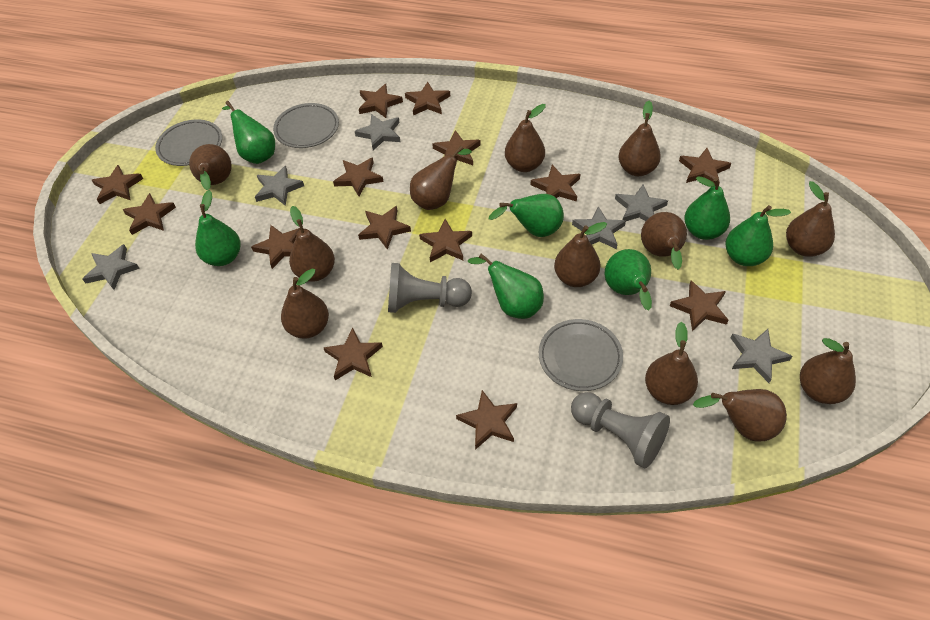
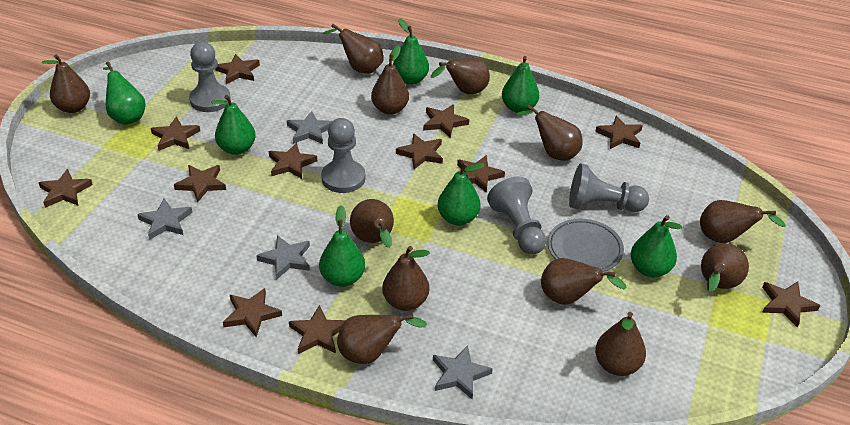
brown star: [92,165,143,204] [123,193,176,235] [251,225,300,269] [324,328,383,380] [333,157,384,197] [358,206,411,250] [359,84,403,118] [405,82,450,115] [419,219,472,262] [432,130,481,165] [456,390,517,450] [531,165,580,201] [670,280,729,331] [679,148,731,185] = 14 -> [38,169,93,208] [151,116,200,151] [174,165,226,202] [215,54,260,84] [223,288,282,337] [269,142,317,179] [289,305,346,354] [396,133,443,169] [423,104,469,138] [457,155,505,193] [595,116,643,149] [762,281,821,328] = 12
grey pawn: [388,263,472,313] [571,392,670,468] = 2 -> [189,42,231,112] [321,118,365,193] [487,177,546,255] [569,163,649,212] = 4
grey plate: [155,119,222,166] [273,103,339,148] [539,319,623,391] = 3 -> [547,219,624,272] = 1
grey star: [82,244,140,290] [255,166,304,206] [355,114,400,151] [572,206,626,249] [615,185,668,221] [731,329,792,383] = 6 -> [137,199,193,240] [256,235,310,280] [287,111,332,144] [433,345,493,400] = 4

